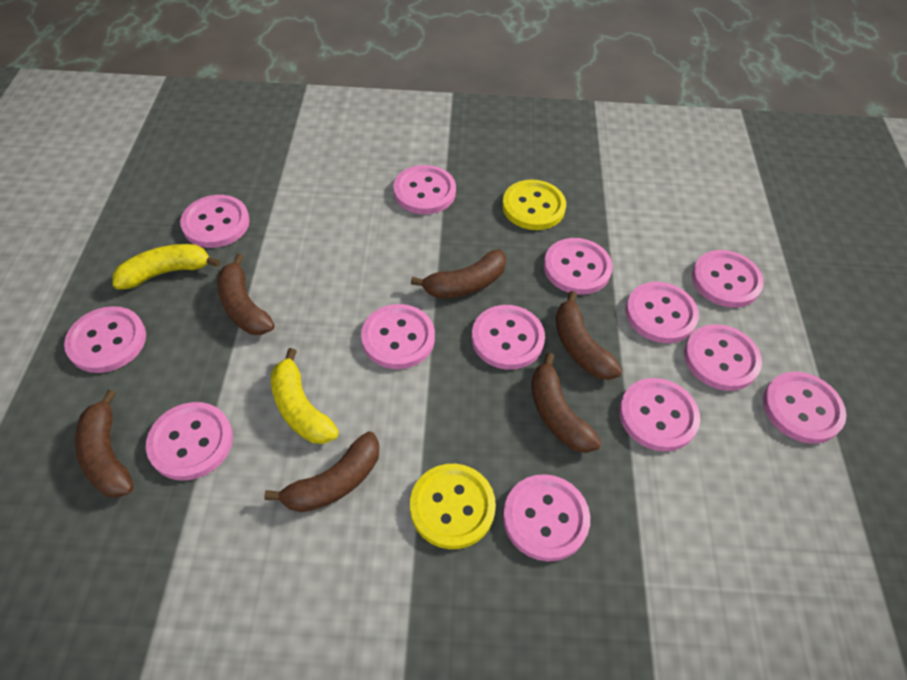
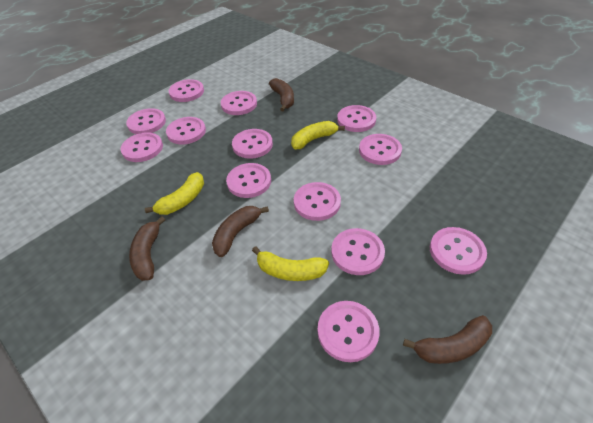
brown banana: [75,389,134,498] [217,254,275,335] [264,432,379,512] [411,250,507,298] [531,352,602,453] [556,291,623,380] = 6 -> [129,216,165,281] [212,206,269,257] [269,78,294,111] [403,315,492,364] = 4
yellow banana: [112,244,220,290] [271,348,339,444] = 2 -> [145,172,204,215] [252,246,329,281] [291,121,345,149] = 3
yellow button: [410,464,496,549] [502,180,566,230] = 2 -> none = 0

